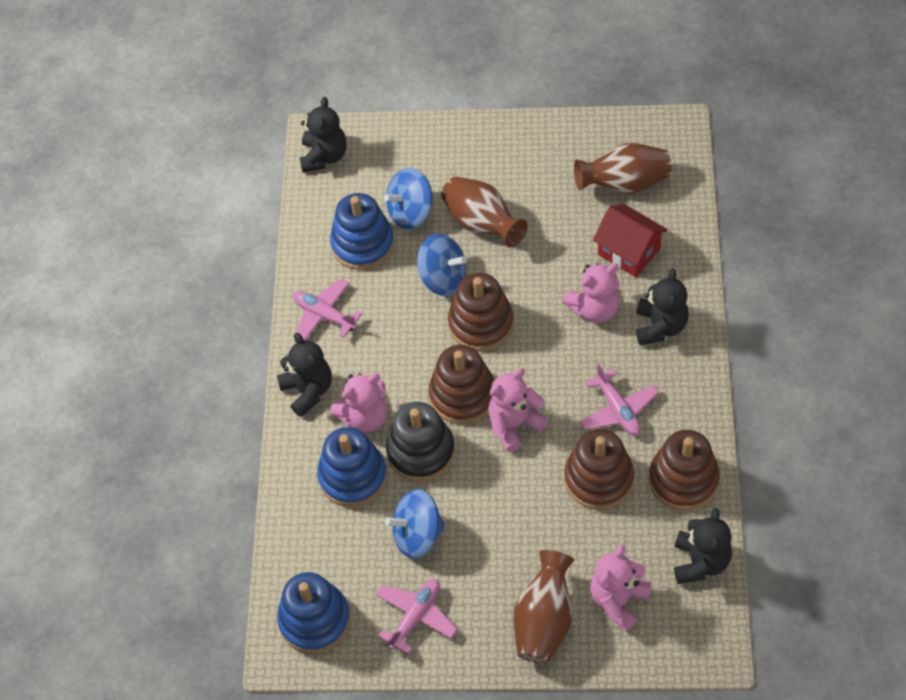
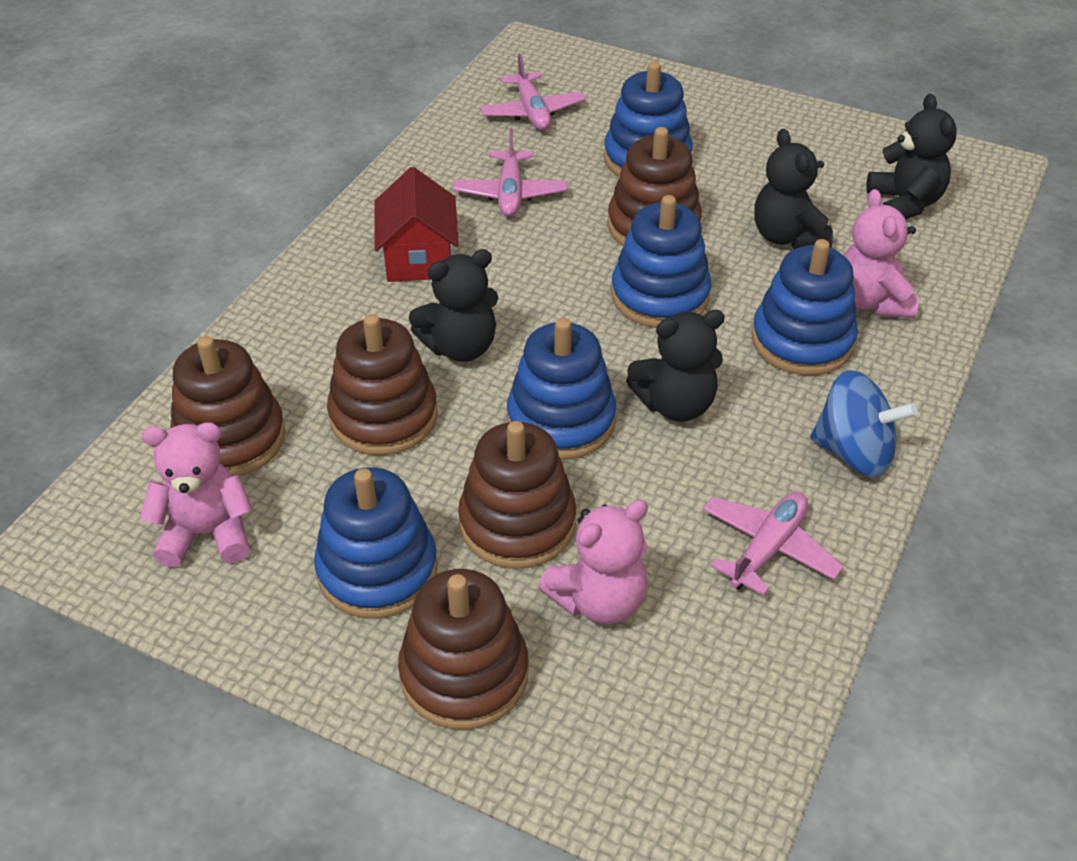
black stacking toy: [386,402,455,482] = 1 -> none = 0
blue spinning top: [384,168,433,229] [385,490,445,559] [417,234,467,296] = 3 -> [810,370,917,477] = 1
blue stacking toy: [277,572,351,654] [317,427,387,507] [330,193,394,270] = 3 -> [314,467,438,619] [507,318,616,460] [604,61,693,177] [611,195,711,328] [751,239,858,375] = 5
brown stacking toy: [429,345,494,424] [448,273,514,351] [564,429,634,510] [649,430,720,511] = 4 -> [170,336,286,476] [327,314,438,455] [398,569,529,730] [458,421,576,569] [607,127,702,247] = 5
brown vase: [441,176,528,247] [514,550,574,664] [574,143,672,193] = 3 -> none = 0
pink teddy bear: [330,373,387,433] [488,368,548,452] [562,263,620,323] [590,545,651,632] = 4 -> [140,422,253,568] [538,500,648,624] [843,189,919,318] = 3

